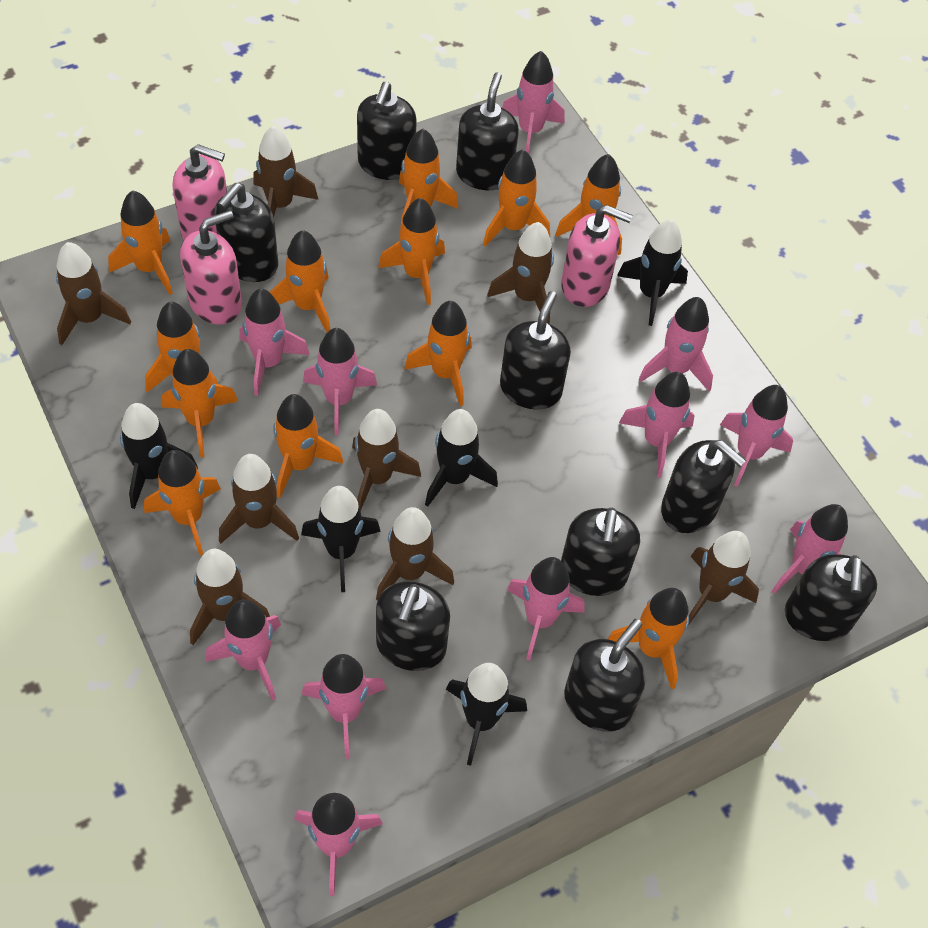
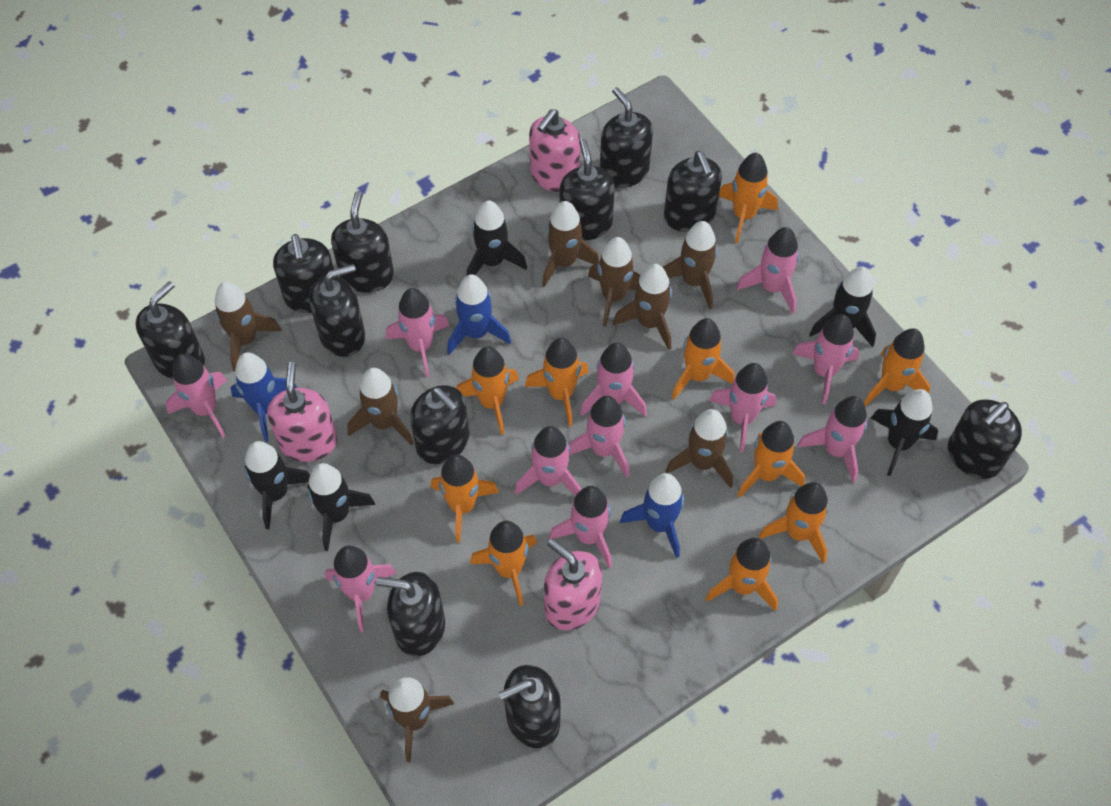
black soap dispenser: [214,183,278,282] [357,82,417,180] [376,582,450,671] [456,72,519,190] [500,291,571,410] [561,508,640,596] [564,619,645,731] [661,440,746,533] [785,554,877,641] = 9 -> [136,281,205,379] [273,234,334,313] [309,264,365,357] [331,191,394,293] [376,572,445,657] [410,385,469,464] [499,665,561,748] [559,138,615,240] [600,87,653,188] [664,151,722,232] [948,400,1022,479] = 11
blue rocket: none = 0 -> [231,352,297,442] [447,274,511,355] [620,473,684,558] = 3
orange rocket: [108,190,173,295] [144,450,221,556] [145,302,218,392] [162,349,238,457] [270,230,330,332] [273,394,343,498] [378,198,445,305] [399,129,458,230] [404,301,472,406] [483,149,550,246] [555,154,622,255] [608,588,689,690] = 12 -> [431,455,499,543] [457,346,519,435] [470,521,537,606] [525,338,588,427] [672,318,735,399] [706,538,778,611] [719,153,778,243] [737,421,805,498] [759,482,829,563] [864,328,930,406] = 10

